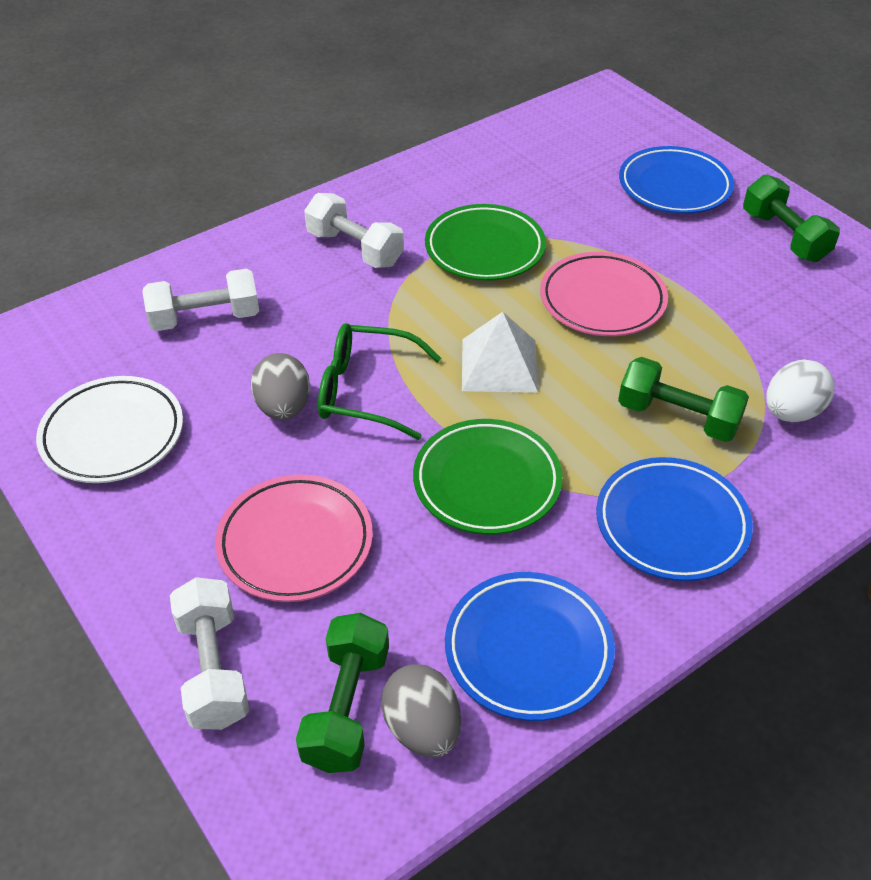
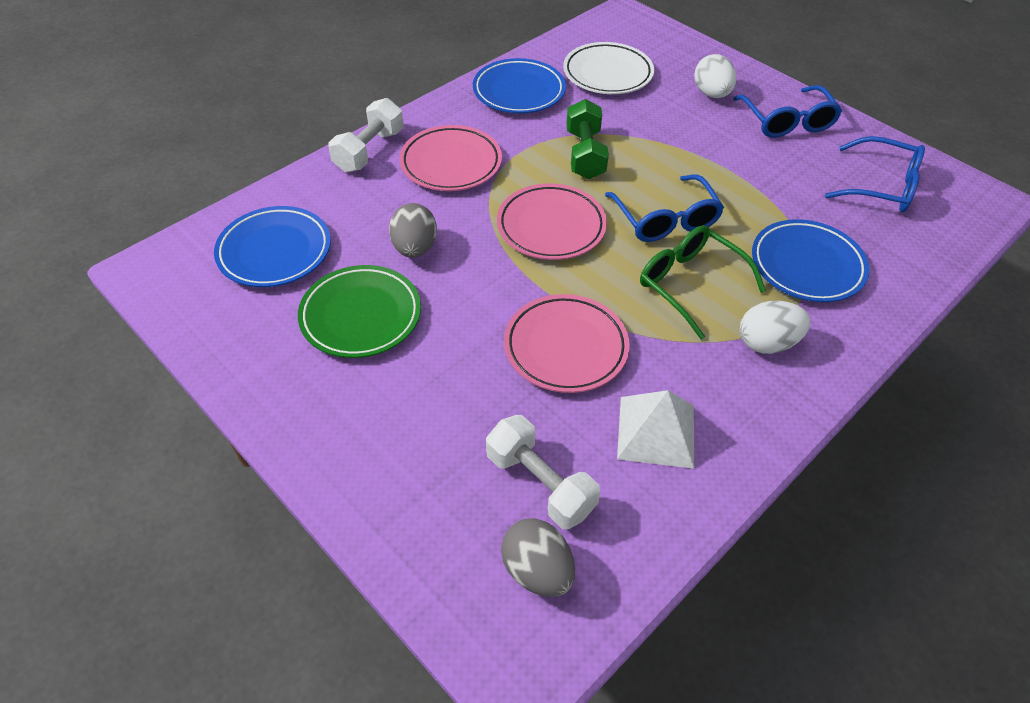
blue glasses: none = 0 -> [605,175,724,242] [733,85,842,138] [825,136,925,212] = 3
green dumbbell: [296,613,389,773] [618,357,749,442] [743,174,840,262] = 3 -> [566,99,609,179] = 1
green plate: [413,419,563,535] [425,204,546,281] = 2 -> [298,265,421,358] = 1
pink plate: [215,474,373,602] [540,252,668,336] = 2 -> [399,125,502,191] [497,183,607,260] [504,294,630,393] = 3
white dumbbell: [142,269,259,331] [170,577,249,730] [304,193,404,268] = 3 -> [328,98,404,172] [486,415,601,529] = 2
white egg: [766,359,835,422] = 1 -> [694,54,736,98] [740,301,811,354] = 2

